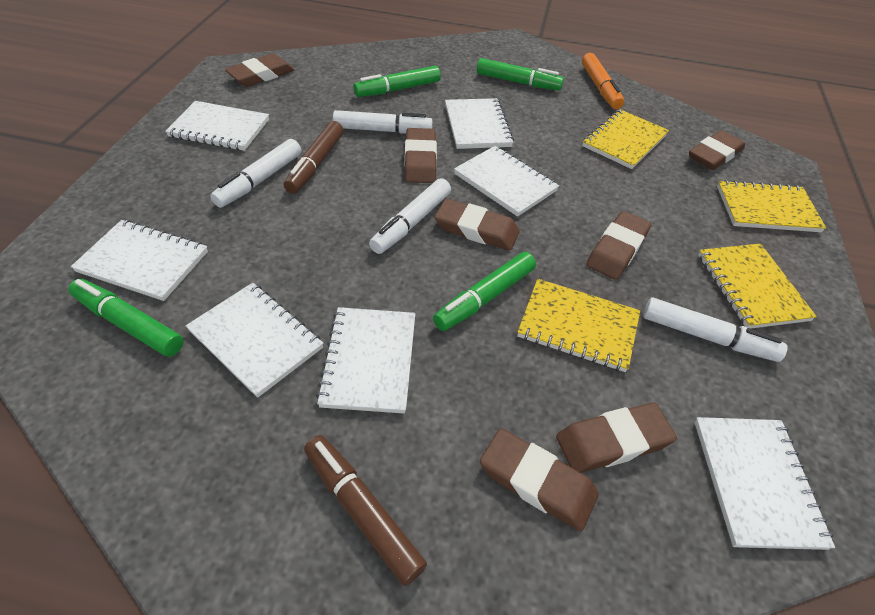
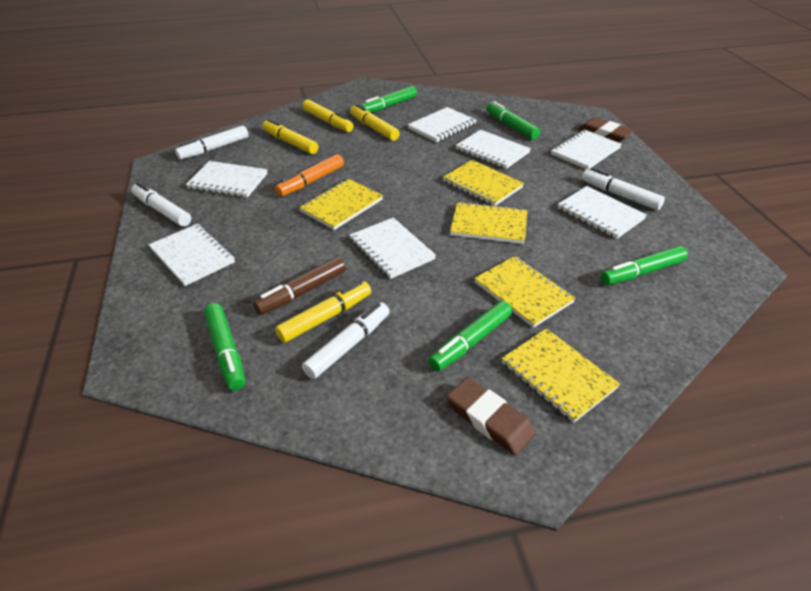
brown eraser: [225,54,294,87] [404,128,437,183] [434,199,520,251] [480,428,599,531] [556,403,677,473] [586,211,651,280] [689,130,745,170] = 7 -> [447,377,536,455] [578,117,634,143] = 2
brown marker: [284,121,344,194] [304,435,427,586] = 2 -> [253,257,346,315] = 1
green marker: [68,279,184,357] [353,65,441,97] [433,252,536,331] [477,58,564,90] = 4 -> [204,303,246,391] [361,86,417,113] [428,301,512,371] [486,101,540,140] [601,246,688,285] = 5
yellow marker: none = 0 -> [263,119,318,154] [275,281,371,343] [302,99,354,132] [350,104,400,141] = 4
yellow notebook: [517,279,640,372] [582,109,669,169] [698,244,817,329] [717,180,826,232] = 4 -> [299,179,383,230] [443,160,524,206] [450,202,528,244] [474,256,576,328] [502,328,620,423] = 5

